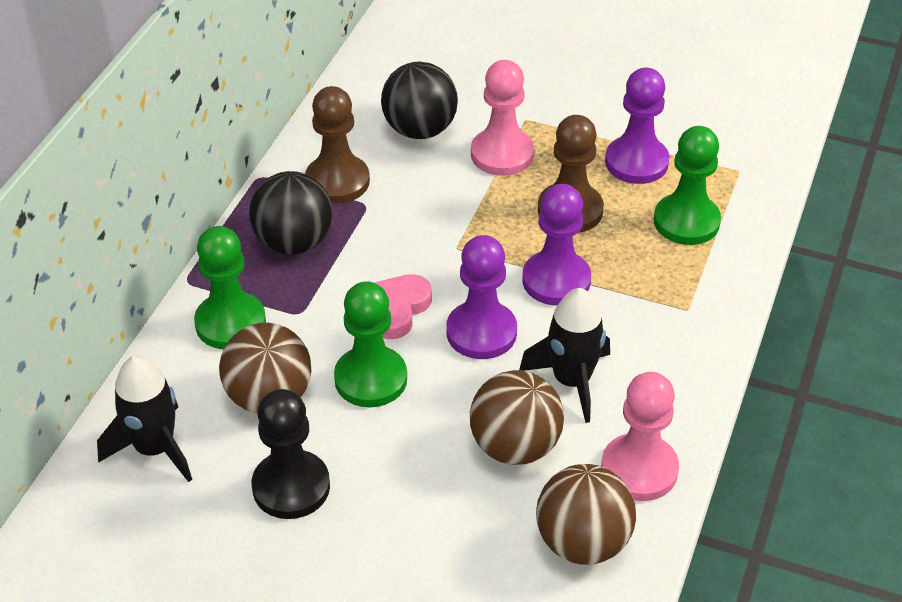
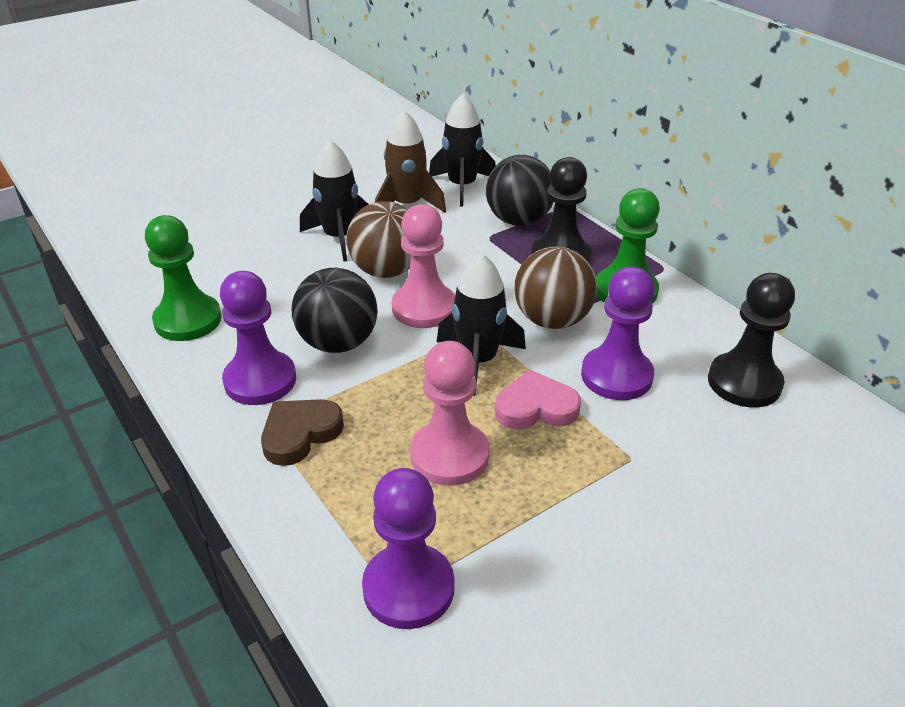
black pawn: [252,389,330,519] = 1 -> [531,157,591,262] [708,273,795,407] = 2
black rocket: [97,356,192,482] [519,288,610,423] = 2 -> [300,140,369,262] [429,94,496,207] [437,253,526,396] = 3
brown ball: [219,323,311,414] [470,370,564,465] [536,464,636,565] = 3 -> [347,201,411,278] [514,246,597,329] = 2
brown heart: none = 0 -> [261,399,344,466] = 1
brown pawn: [305,86,370,204] [538,115,604,233] = 2 -> none = 0
brown rocket: none = 0 -> [375,110,446,213] = 1
green pawn: [194,226,266,349] [334,281,407,407] [654,126,721,245] = 3 -> [145,215,222,341] [596,188,660,304] = 2

